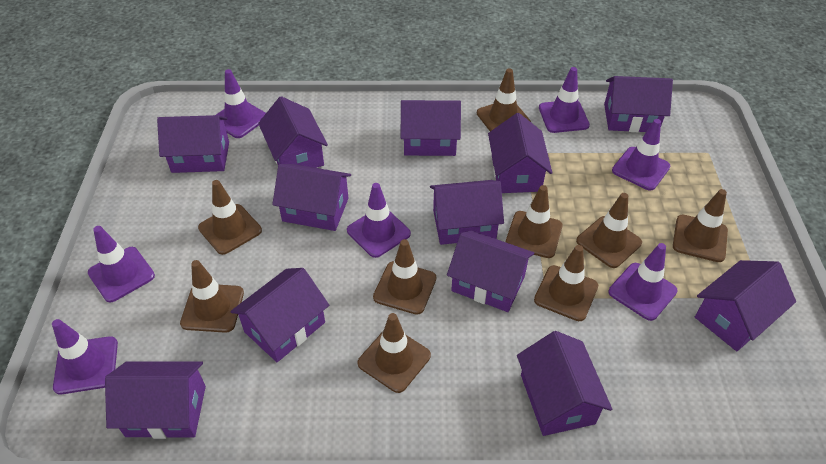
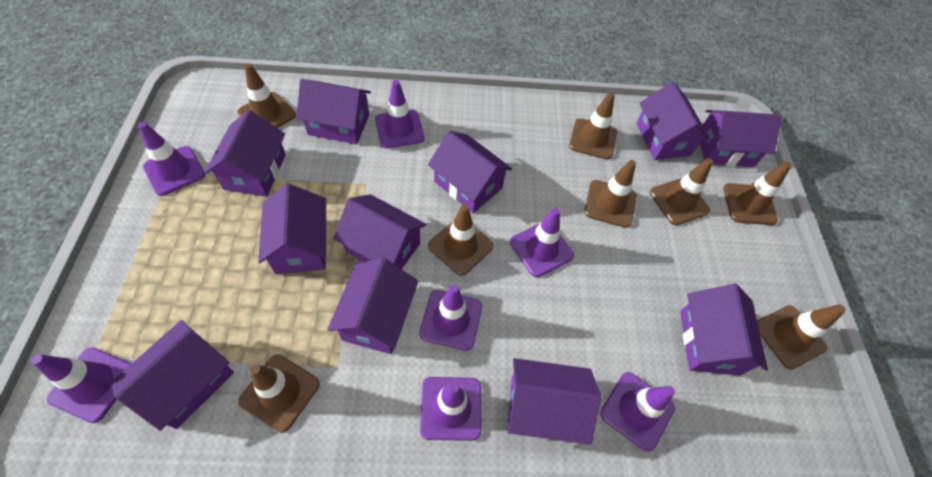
brown traffic cone: [180,260,244,333] [198,180,262,255] [358,313,431,393] [373,239,436,315] [477,68,531,131] [506,185,563,258] [534,245,598,321] [576,193,642,268] [673,189,728,262] = 9 -> [237,63,296,128] [238,355,320,433] [428,204,494,276] [569,92,617,160] [584,160,636,228] [650,158,713,225] [723,162,792,225] [757,304,846,370] = 8
purple house: [105,361,206,439] [157,115,229,173] [230,268,329,362] [258,96,328,168] [272,164,351,231] [401,100,461,156] [430,180,504,245] [447,230,534,312] [488,113,552,193] [517,331,612,436] [604,76,673,132] [695,260,796,351] = 12 -> [111,320,234,431] [205,110,286,197] [258,184,327,274] [296,79,371,144] [327,258,418,354] [333,194,426,269] [428,131,512,213] [508,358,601,445] [636,82,710,160] [680,284,768,375] [700,110,782,167] = 11

